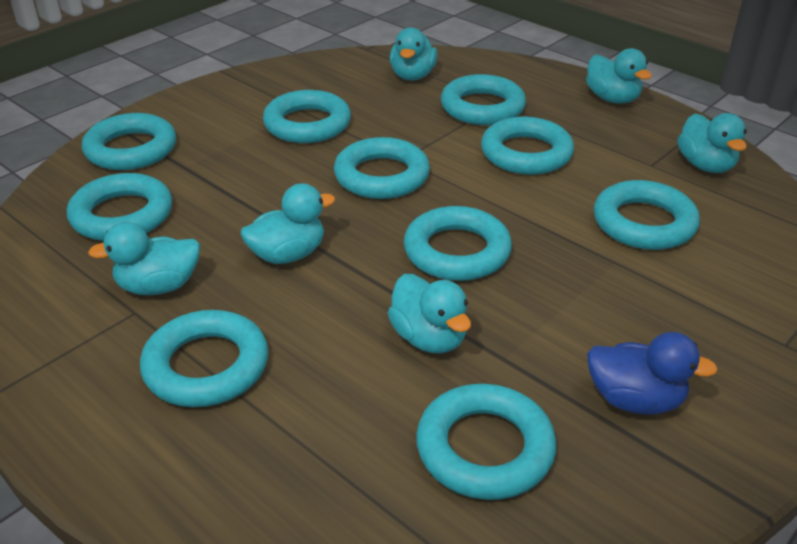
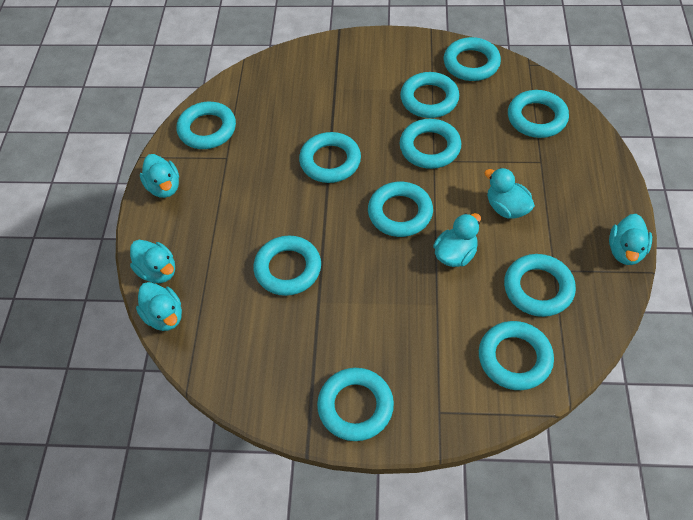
blue duck: [587,332,718,415] = 1 -> none = 0
turquoise ring: [67,173,172,241] [82,113,176,170] [140,310,268,407] [263,90,351,143] [334,137,430,199] [404,206,512,281] [416,384,556,500] [441,74,526,125] [481,117,574,175] [594,180,700,250] = 10 -> [177,102,236,149] [253,236,321,296] [299,132,361,183] [317,368,394,441] [368,182,433,237] [399,119,461,169] [400,72,459,118] [444,37,501,81] [479,321,554,390] [504,254,576,317] [508,90,569,138] = 11

